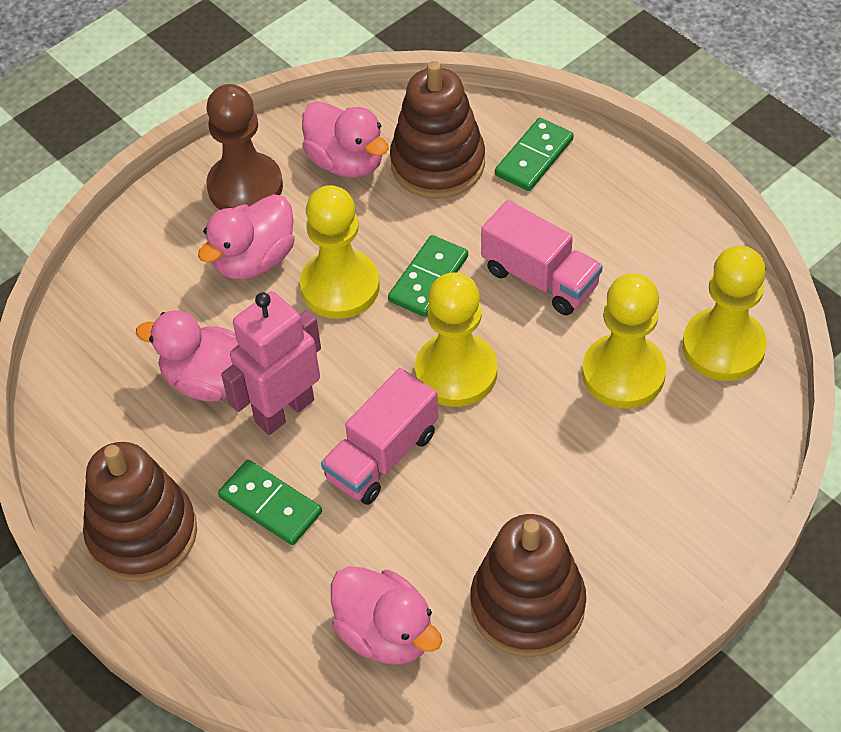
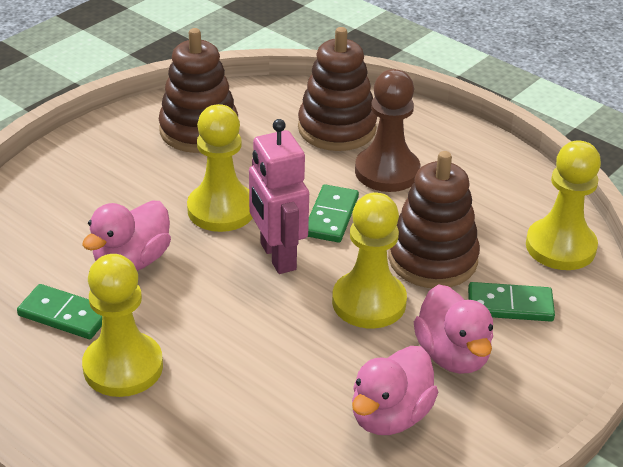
pink duck: [136,310,239,402] [198,194,295,279] [302,101,389,178] [331,566,442,665] = 4 -> [82,201,171,271] [352,346,438,435] [414,284,493,374] = 3
pink truck: [321,368,438,505] [481,200,603,315] = 2 -> none = 0

